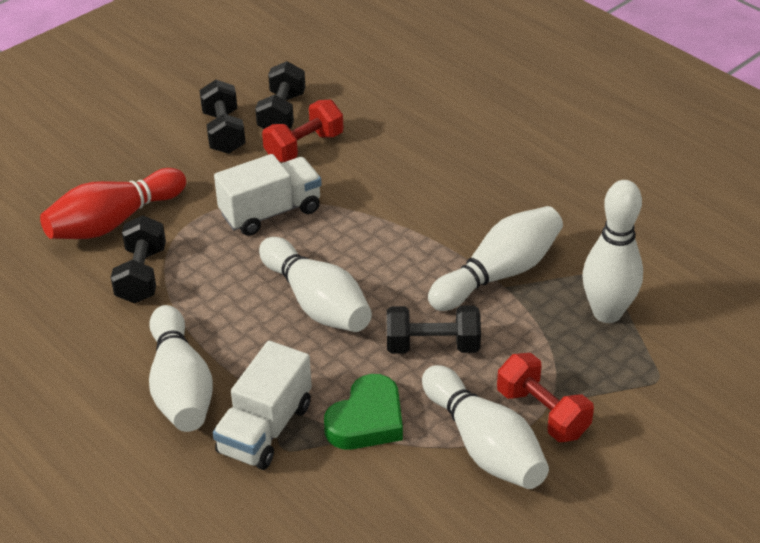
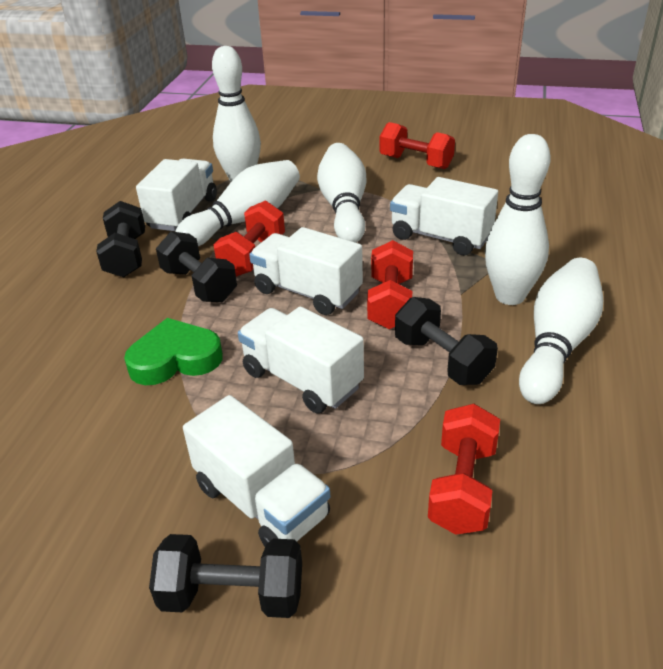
red bowling pin: [40,168,186,239] = 1 -> none = 0
red dumbbell: [262,100,344,162] [497,353,594,442] = 2 -> [214,200,285,277] [367,240,413,329] [379,122,455,169] [428,404,500,535] = 4
white truck: [213,341,312,470] [214,154,322,236] = 2 -> [136,158,217,231] [183,395,330,546] [238,307,364,413] [249,227,363,315] [390,177,498,255] = 5

